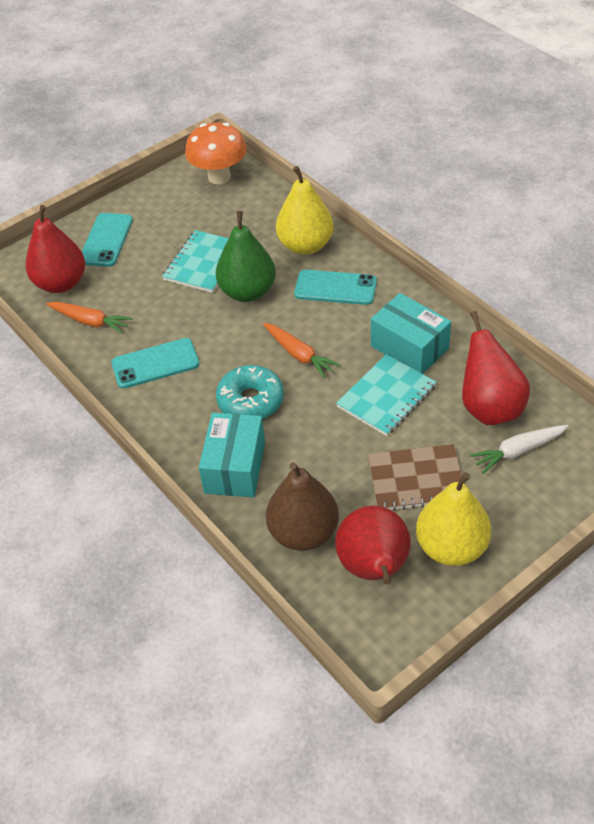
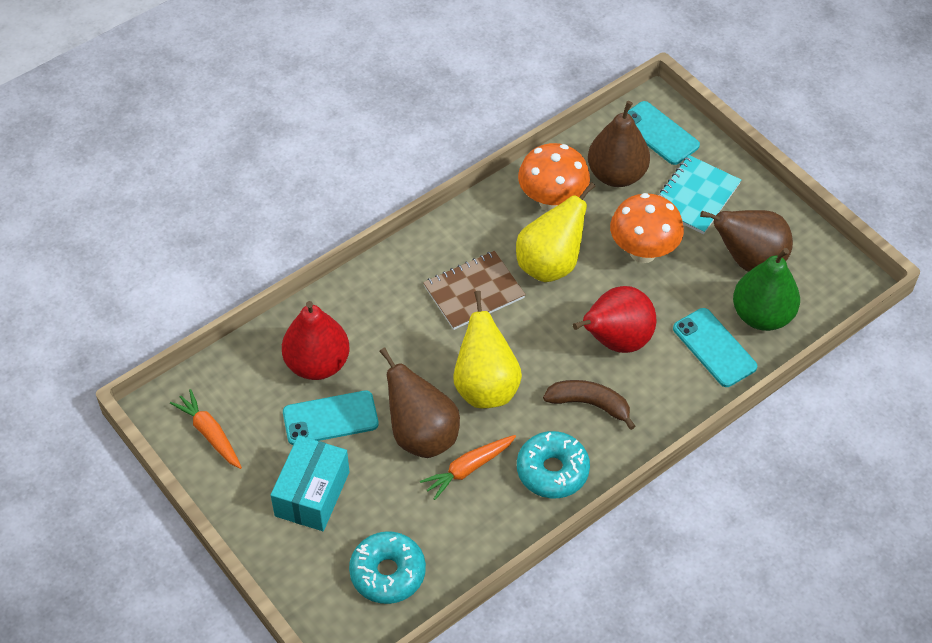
brown banana: none = 0 -> [543,380,635,430] = 1
brown pear: [266,462,339,551] = 1 -> [379,348,460,458] [588,101,650,187] [700,210,793,272] = 3
orange mushroom: [185,122,247,184] = 1 -> [518,143,590,211] [610,193,684,263] = 2
red pear: [25,205,85,293] [335,506,410,585] [462,311,530,425] = 3 -> [282,301,350,380] [573,286,656,353] = 2
turquoise box: [199,413,265,498] [371,293,451,374] = 2 -> [271,435,350,531] = 1
turquoise donut: [216,365,284,419] = 1 -> [349,531,426,604] [517,431,590,498] = 2
turquoise notebook: [162,230,229,293] [336,354,436,436] = 2 -> [659,155,741,234] = 1
white carrot: [470,425,569,474] = 1 -> none = 0

